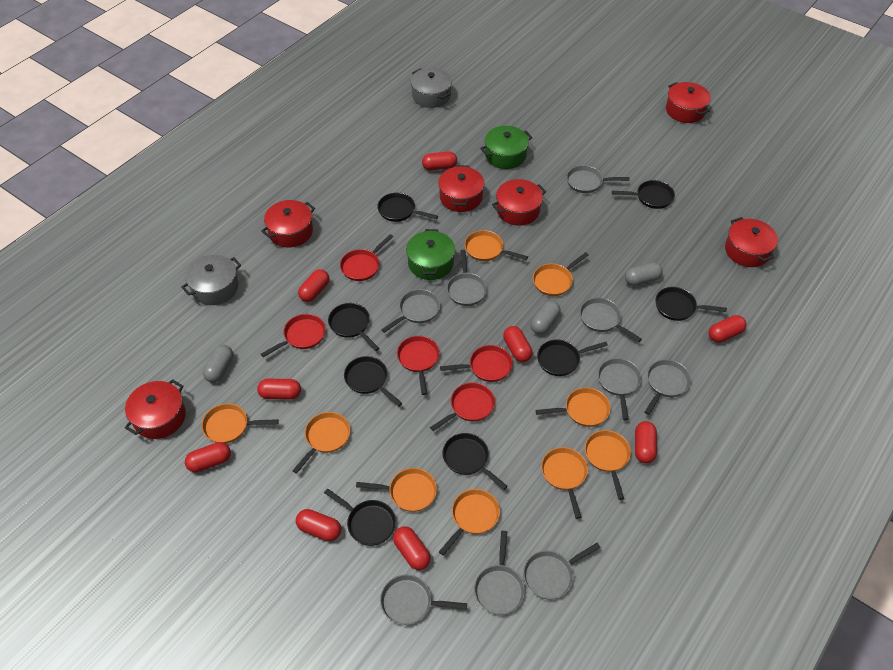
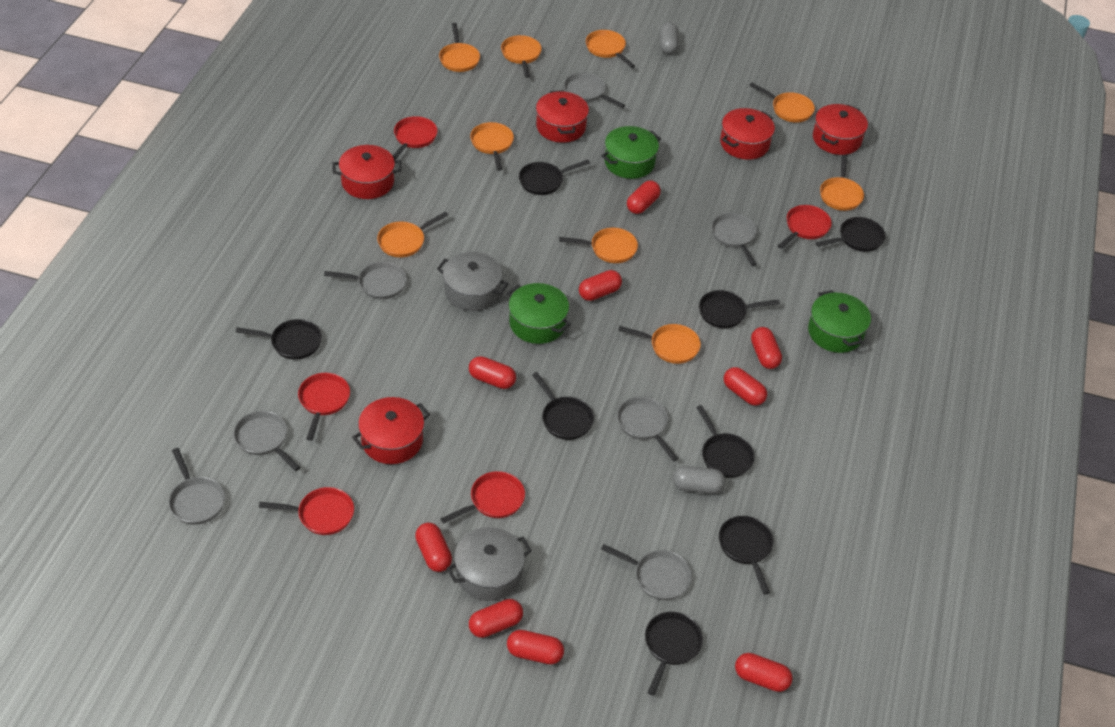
green pot: [406,229,455,280] [480,126,533,169] = 2 -> [507,283,571,344] [601,126,661,179] [808,290,871,353] = 3
grey capsule: [203,345,233,383] [531,301,560,334] [625,262,663,286] = 3 -> [660,22,679,54] [673,466,726,494] = 2
grey pan: [380,574,467,625] [381,289,440,333] [447,250,487,306] [474,531,525,615] [523,543,601,599] [567,165,630,193] [580,298,642,342] [598,358,642,420] [644,359,691,415] = 9 -> [168,448,225,525] [233,411,301,471] [324,262,407,299] [564,72,625,108] [601,544,692,600] [617,397,678,461] [711,213,757,266] = 7
red pot: [125,379,186,439] [261,200,315,248] [438,165,484,212] [492,179,546,226] [666,82,711,123] [725,217,778,267] = 6 -> [332,145,402,199] [352,397,430,464] [536,90,589,143] [720,108,775,160] [813,104,868,155] = 5

